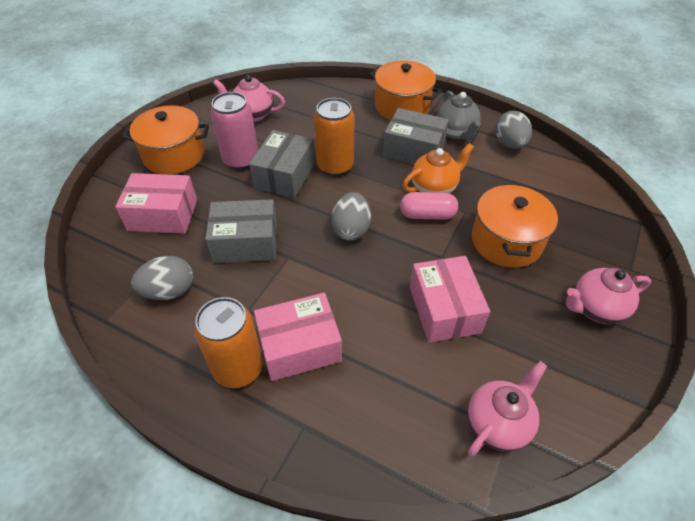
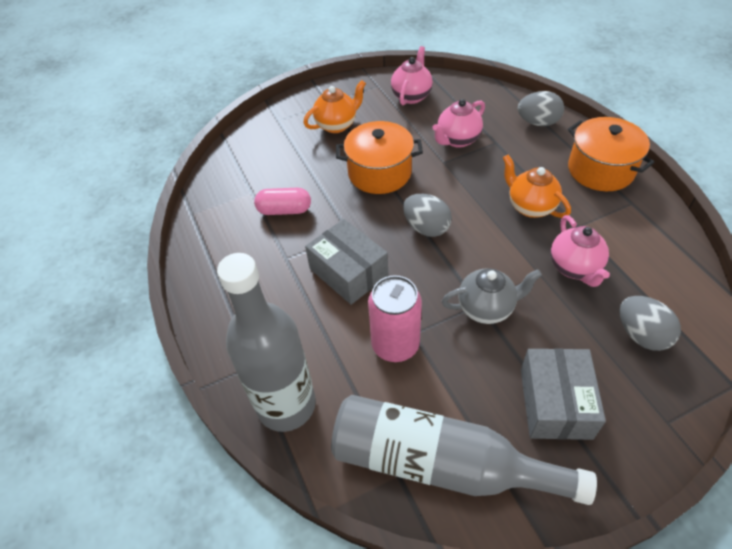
grey bottle: none = 0 -> [217,253,316,432] [331,395,597,505] = 2
grey box: [205,199,277,263] [249,130,315,198] [383,108,449,164] = 3 -> [305,219,388,305] [521,348,606,440] = 2
orange can: [194,297,263,388] [314,98,355,176] = 2 -> none = 0
orange pot: [122,105,209,175] [369,60,442,120] [472,183,558,268] = 3 -> [336,121,423,194] [568,117,655,191] = 2
orange teapot: [403,143,474,193] = 1 -> [303,80,366,133] [503,155,571,218] = 2
pink box: [115,173,197,234] [254,293,342,381] [410,256,490,343] = 3 -> none = 0

